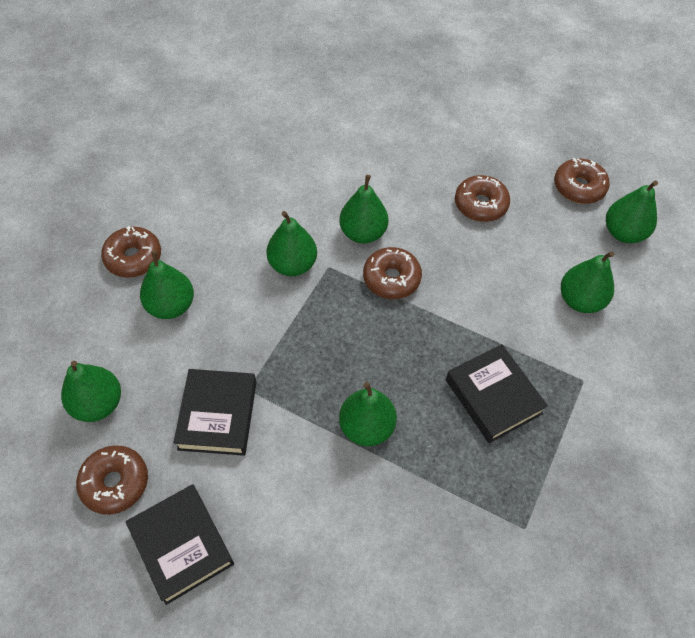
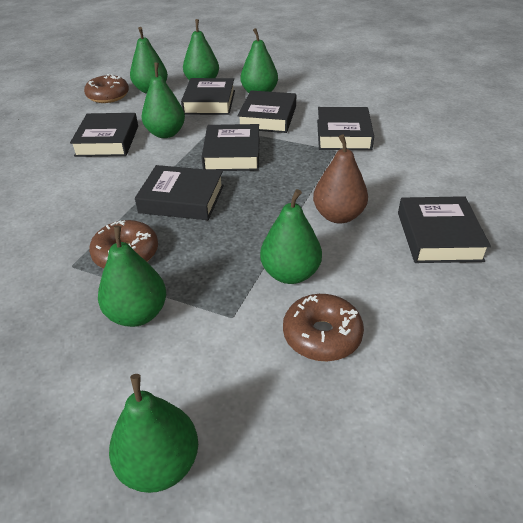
black book: [125,484,234,605] [173,369,256,456] [446,344,548,443] = 3 -> [70,113,138,157] [135,165,224,220] [181,78,235,115] [201,124,259,171] [238,90,296,133] [317,107,374,150] [398,196,491,263] = 7
brown donut: [76,445,148,515] [101,226,161,278] [363,247,422,299] [455,175,510,222] [554,158,610,204] = 5 -> [84,74,129,103] [89,220,158,268] [283,294,364,361] = 3
brown pear: none = 0 -> [313,135,368,224] = 1

